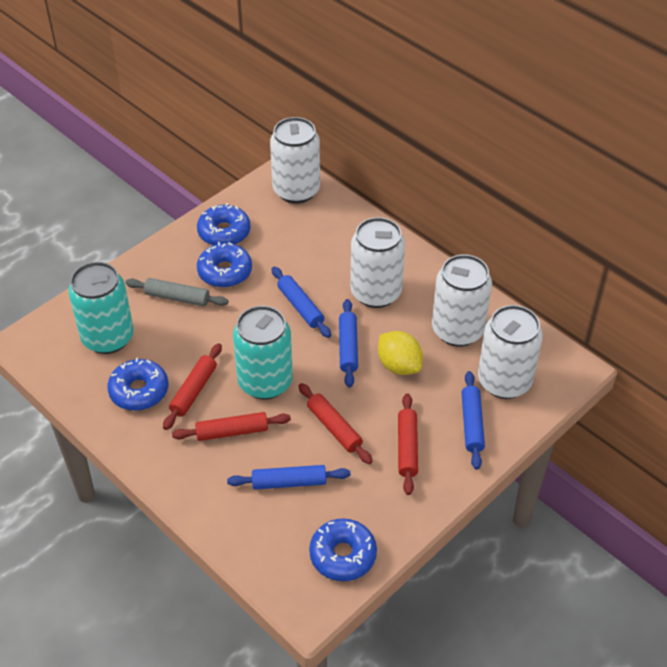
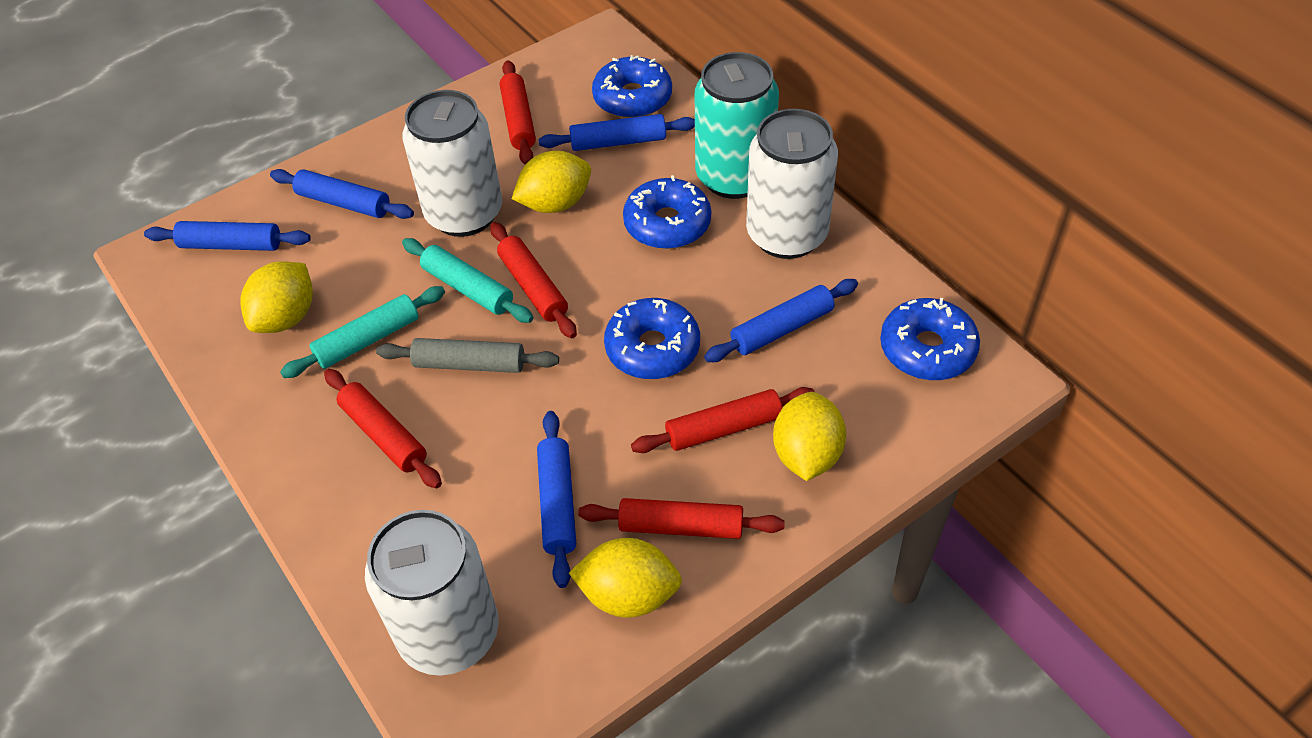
blue rolling pin: [227,465,351,490] [271,267,331,338] [339,299,358,387] [461,371,485,470] = 4 -> [144,221,311,251] [270,169,414,219] [537,411,576,588] [539,114,695,151] [704,279,858,362] = 5
red rolling pin: [163,343,222,430] [172,412,291,441] [298,383,372,464] [398,393,418,495] = 4 -> [324,369,442,489] [490,222,577,338] [500,60,536,165] [578,498,785,539] [631,387,815,453] = 5
turquoise can: [68,262,134,354] [233,306,293,400] = 2 -> [695,52,779,199] = 1
turquoise rolling pin: none = 0 -> [280,286,445,378] [402,238,533,323] = 2
white can: [270,117,320,204] [350,217,405,308] [432,254,492,347] [478,305,543,399] = 4 -> [365,510,499,676] [402,90,502,237] [746,109,838,259] = 3
yellow lemon: [378,331,423,375] = 1 -> [240,262,313,333] [512,151,591,213] [569,538,682,618] [773,392,846,481] = 4

